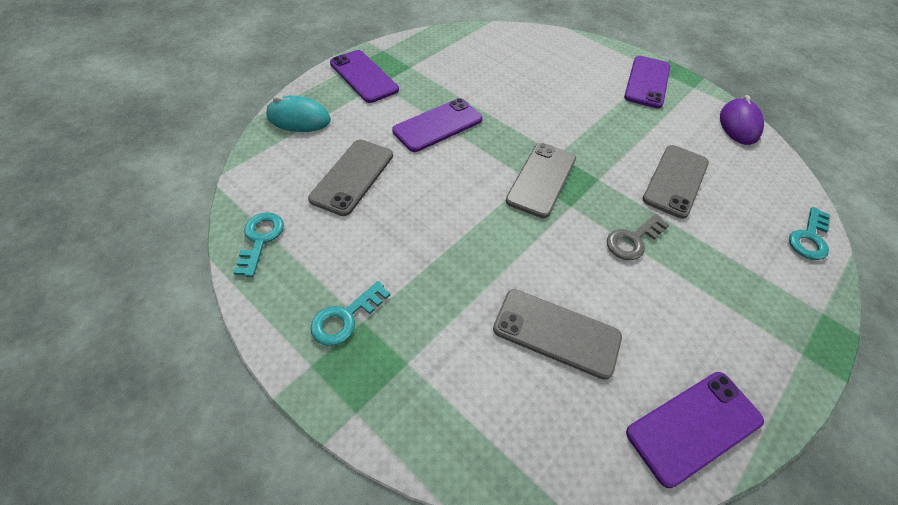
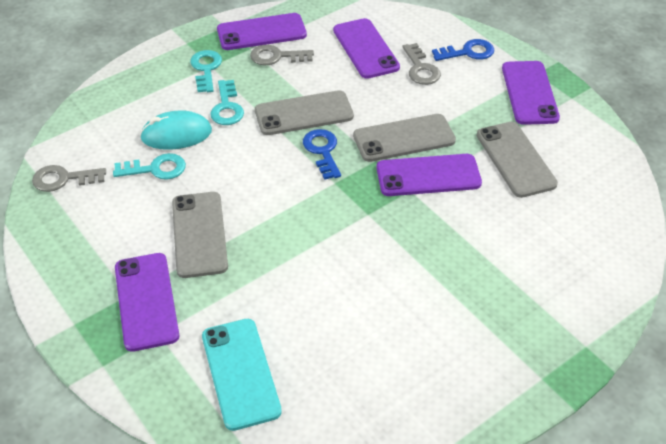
blue key: none = 0 -> [303,129,341,180] [432,39,494,61] = 2
grey key: [607,214,669,260] = 1 -> [32,165,106,192] [250,45,314,65] [402,43,441,85] = 3
purple mouse: [720,95,764,145] = 1 -> none = 0
purple phone: [330,50,399,103] [392,98,483,152] [624,56,670,108] [626,372,764,488] = 4 -> [115,253,179,352] [217,13,307,50] [333,18,400,79] [376,154,482,196] [502,61,560,125] = 5
turquoise phone: none = 0 -> [202,319,282,431] = 1

